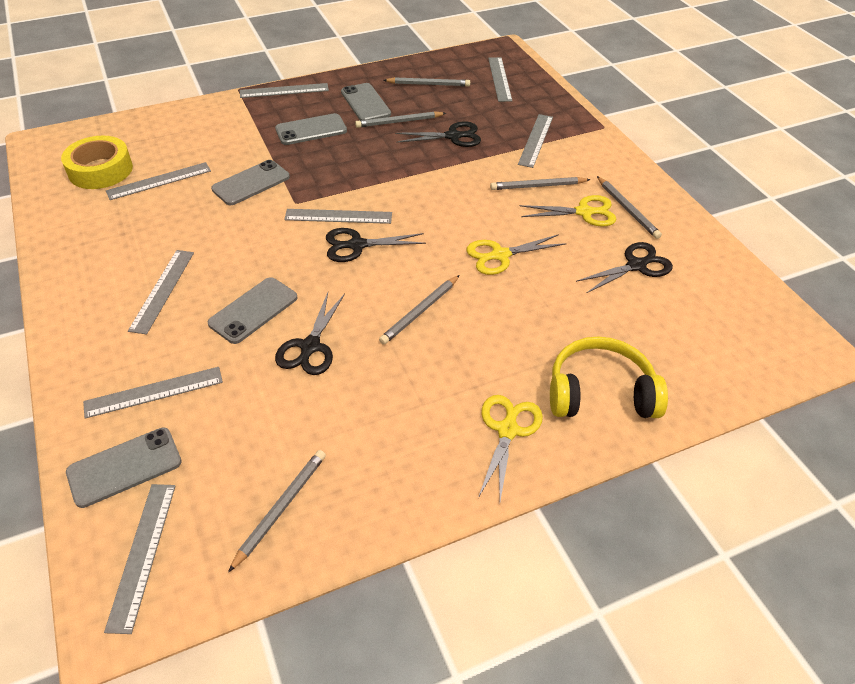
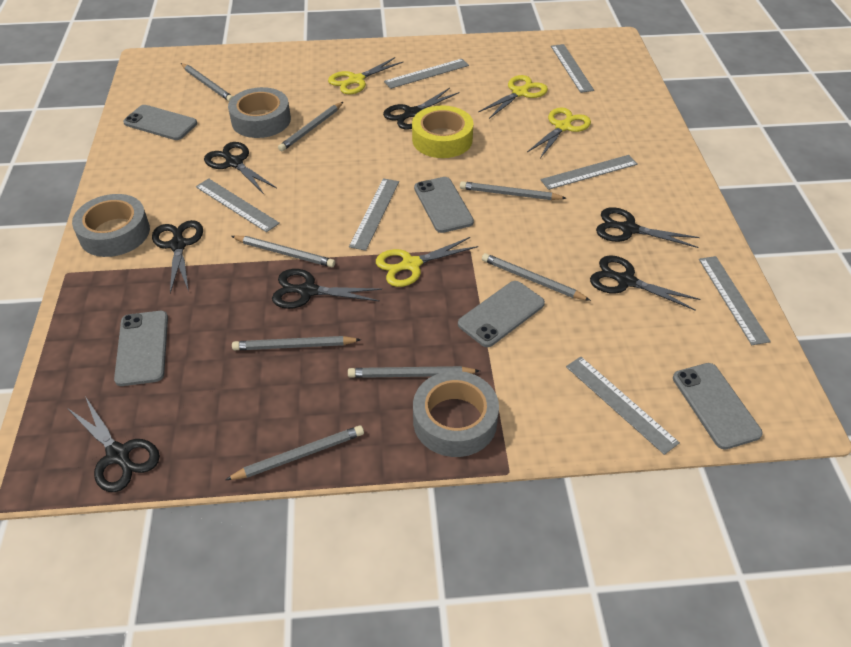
black scissors: [275,292,345,375] [326,228,426,262] [395,121,481,147] [576,242,673,293] = 4 -> [67,396,160,492] [152,220,203,293] [204,142,277,194] [272,269,382,309] [383,88,460,129] [590,255,701,311] [596,207,700,248] = 7
grey pencil: [228,450,326,572] [355,111,446,128] [379,275,460,345] [384,77,470,86] [490,177,591,190] [597,176,662,239] = 6 -> [181,63,233,101] [225,425,364,480] [231,235,335,267] [232,336,361,350] [278,102,343,151] [348,366,480,378] [460,181,567,200] [482,253,591,301] = 8
grey ruler: [83,367,223,419] [104,484,175,634] [106,162,211,200] [128,250,194,334] [240,83,329,98] [284,209,392,224] [488,57,512,102] [518,114,553,168] = 8 -> [196,178,280,232] [349,178,399,251] [384,59,469,89] [540,155,638,190] [551,44,594,93] [566,357,680,455] [699,256,771,345] = 7
grey tape: none = 0 -> [72,194,150,257] [228,87,291,138] [413,371,499,457] = 3
yellow headphones: [550,336,668,418] = 1 -> none = 0
yellow scissors: [466,234,567,275] [478,395,543,501] [520,195,616,227] = 3 -> [328,57,404,94] [376,237,478,287] [478,75,548,119] [527,107,591,158] = 4

